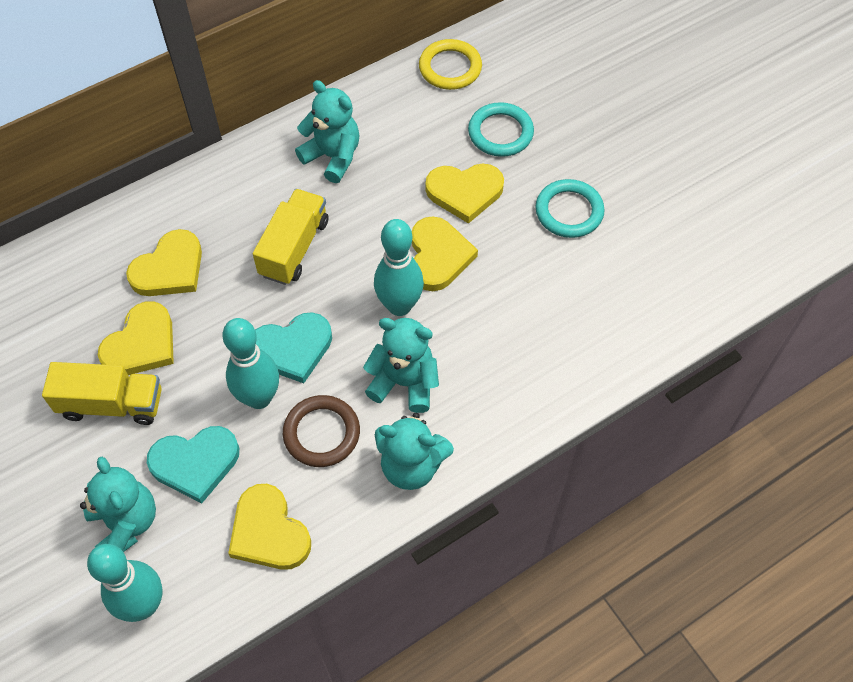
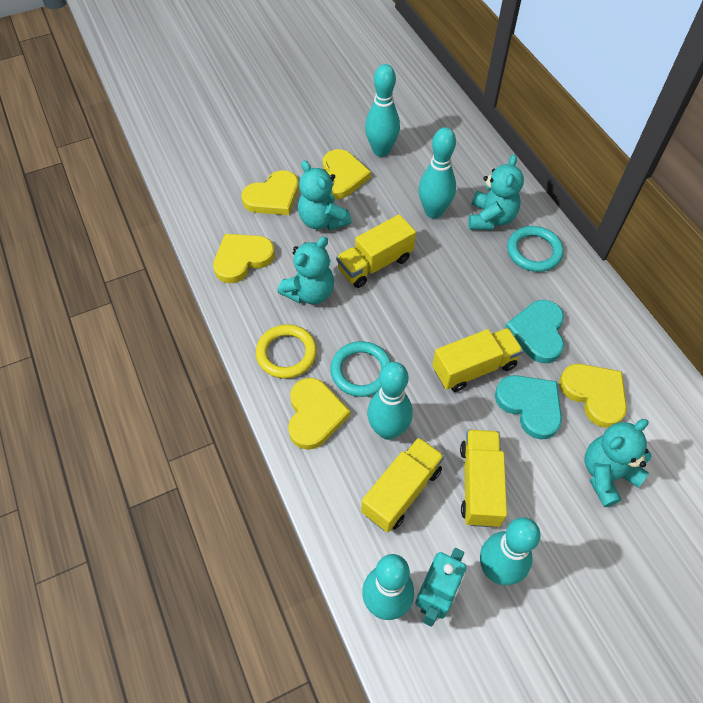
brown ring: [283,395,360,467] = 1 -> none = 0
turquoise bowling pin: [87,544,162,622] [222,318,279,409] [374,219,424,316] = 3 -> [362,554,414,620] [365,64,400,157] [367,362,413,440] [419,127,456,219] [480,517,540,586] = 5
turquoise robot: none = 0 -> [415,548,466,627] = 1
yellow truck: [42,362,162,425] [253,189,328,285] = 2 -> [336,214,416,288] [361,437,444,533] [432,328,523,392] [460,429,507,527] = 4

